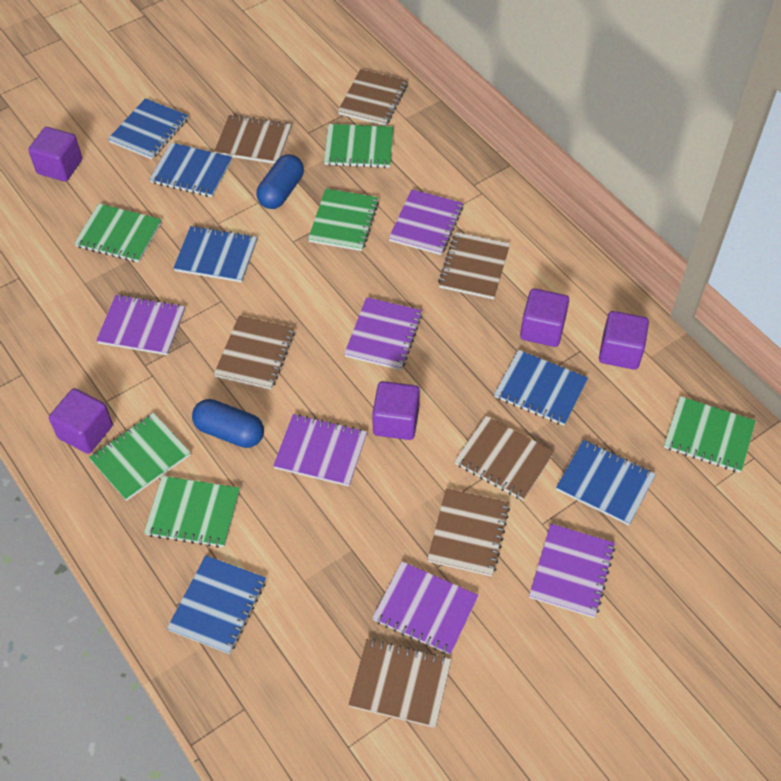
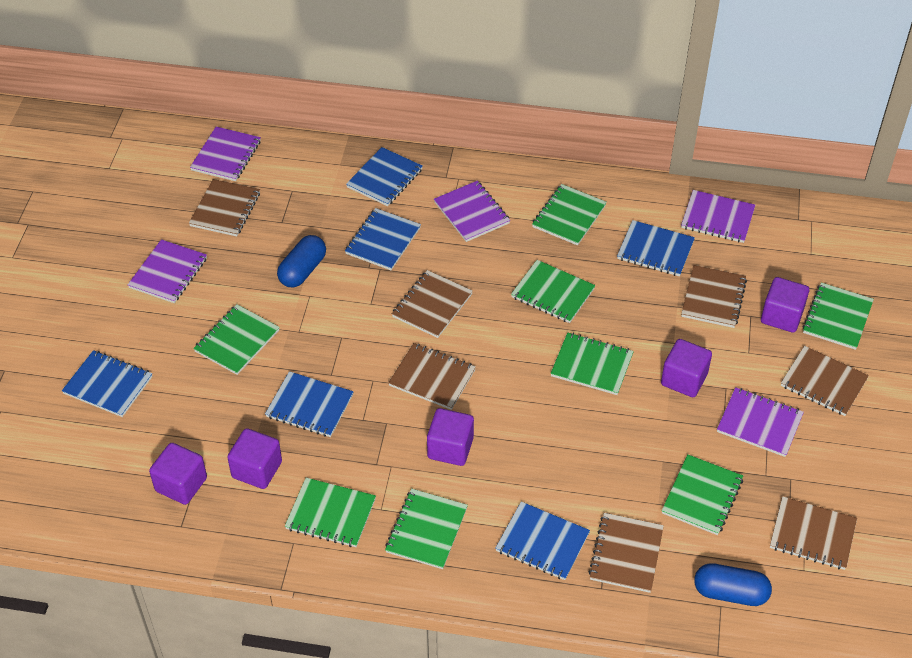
green notebook: [74,203,161,262] [89,413,191,501] [144,476,240,548] [308,189,379,251] [324,124,393,168] [664,396,756,473] = 6 -> [193,304,280,375] [285,478,376,547] [385,488,468,569] [511,260,595,323] [532,184,607,245] [550,332,634,395] [662,454,743,535] [802,282,874,350] = 8
purple notebook: [96,294,185,355] [273,414,367,486] [344,297,422,370] [372,562,479,655] [389,189,463,255] [529,524,615,618] = 6 -> [128,239,207,303] [190,126,261,181] [434,181,510,242] [681,190,755,243] [717,387,804,457] = 5

